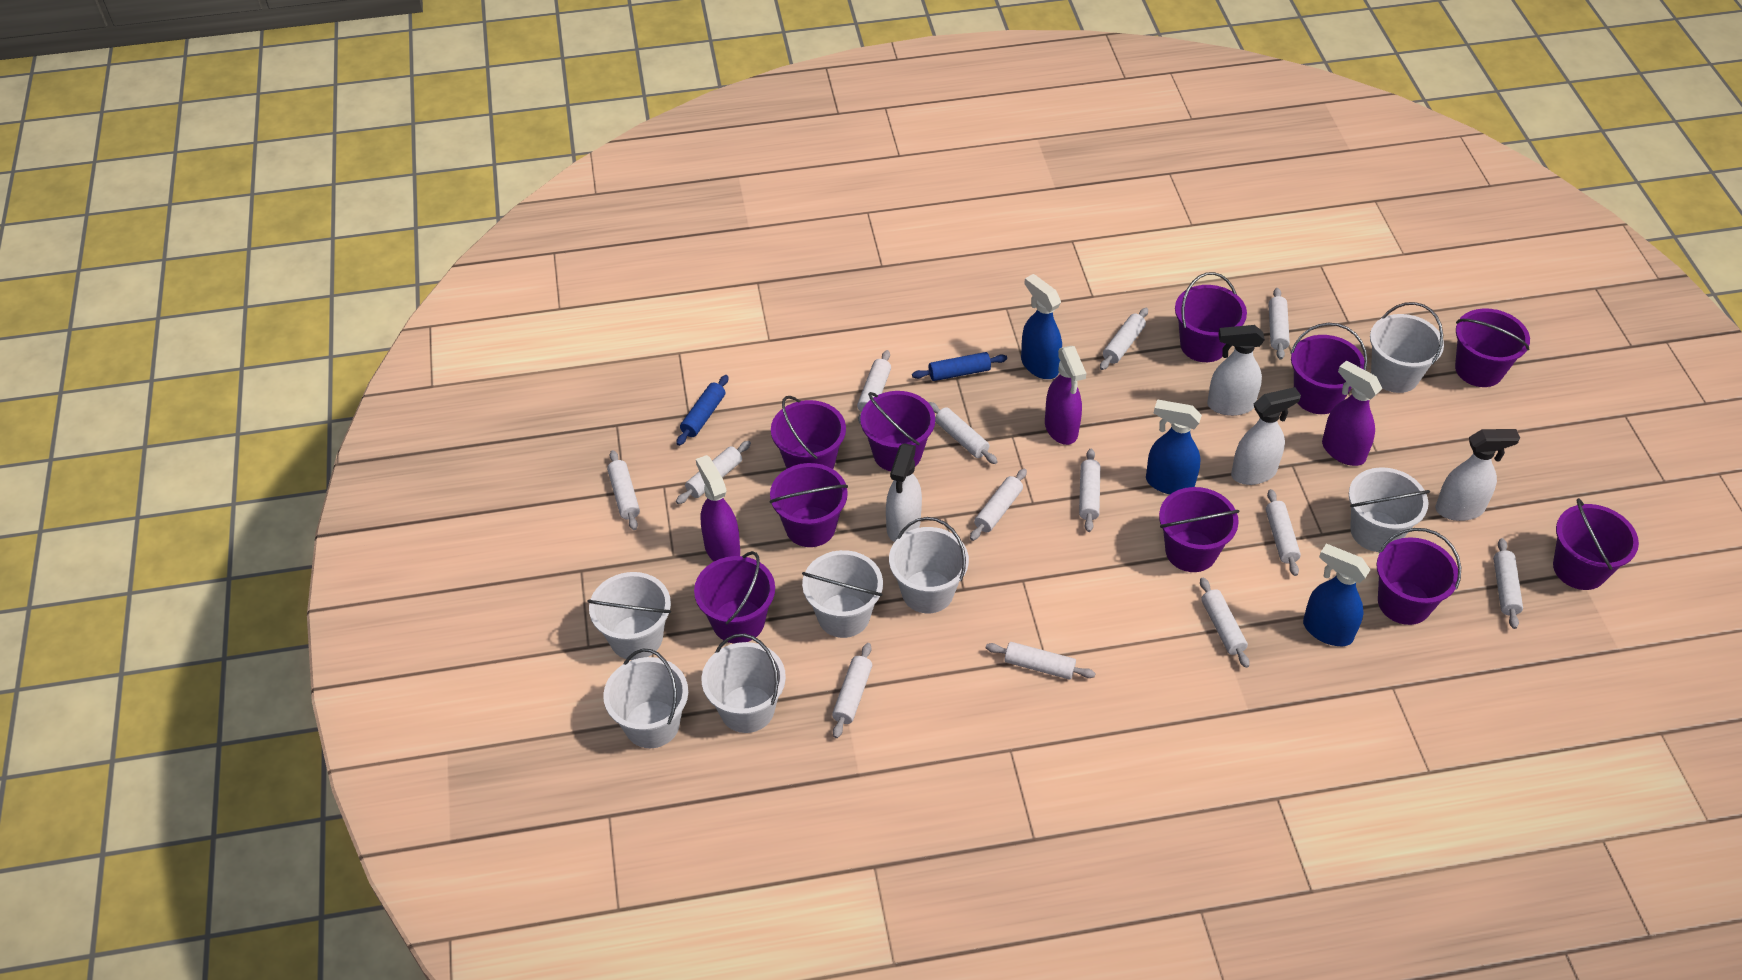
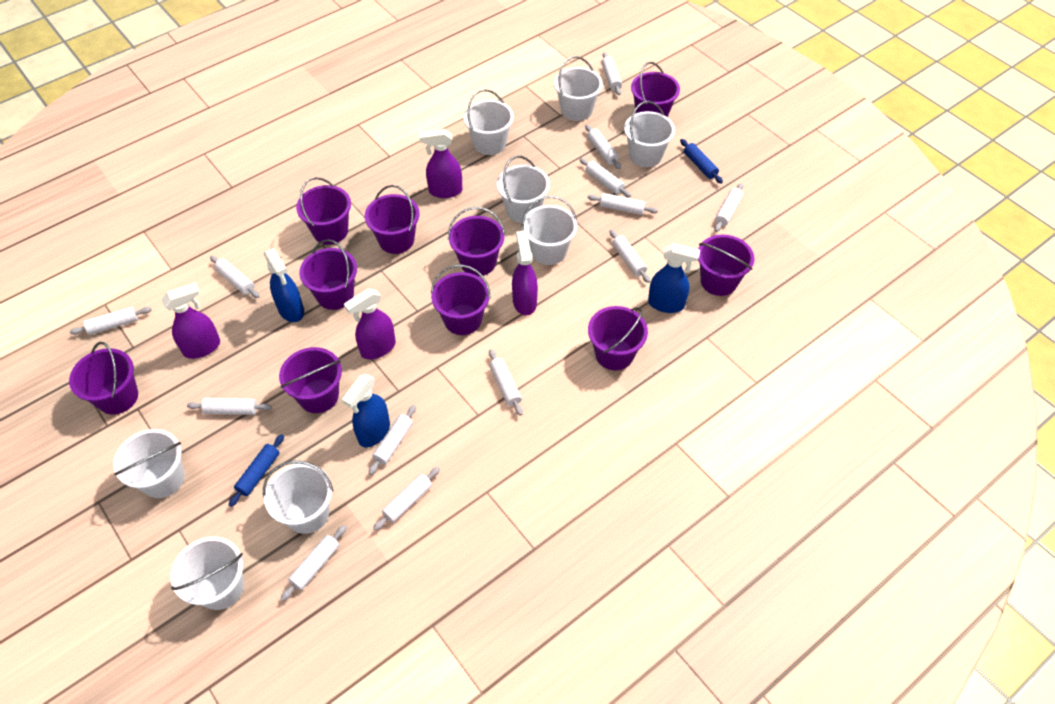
purple spray bottle: [696,455,740,561] [1045,346,1087,445] [1322,360,1382,466] = 3 -> [162,282,220,359] [344,289,396,359] [419,129,462,198] [512,231,538,315] = 4
white bucket: [587,572,671,660] [603,649,688,748] [702,634,786,733] [802,550,883,638] [889,517,969,613] [1349,467,1430,552] [1370,302,1444,393] = 7 -> [113,429,184,498] [171,537,244,610] [263,461,333,534] [464,89,514,155] [497,156,550,223] [522,196,577,265] [554,56,603,121] [624,101,675,167] = 8
white spray bottle: [886,443,922,542] [1207,325,1265,416] [1231,387,1301,485] [1435,429,1520,521] = 4 -> none = 0

